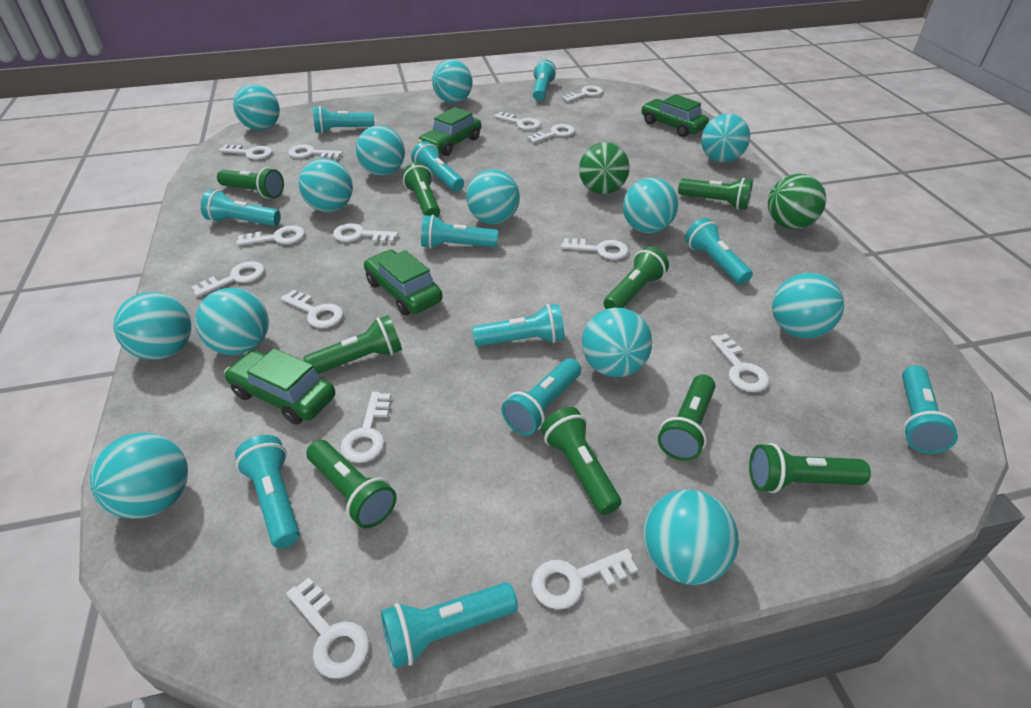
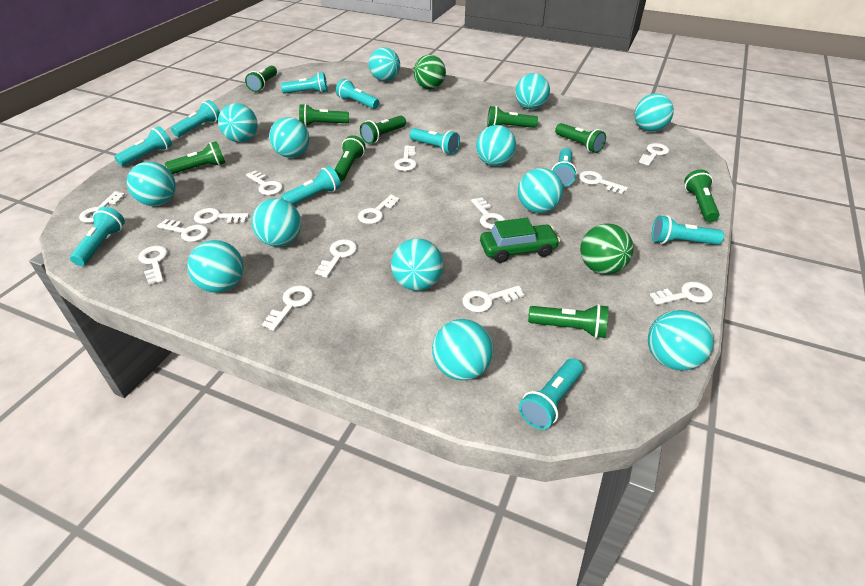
green car: [224,348,335,425] [364,250,443,315] [418,107,481,156] [641,94,709,137] = 4 -> [480,218,560,263] = 1
turquoise flashlight: [201,190,281,226] [235,435,300,548] [313,106,374,134] [381,582,518,669] [411,141,464,192] [421,215,498,249] [472,304,565,347] [502,358,581,435] [533,59,556,101] [685,218,753,285] [902,365,958,453] = 11 -> [70,207,125,266] [114,126,172,166] [171,100,220,137] [281,72,328,94] [281,166,341,205] [336,79,379,109] [410,128,460,154] [519,358,583,429] [552,148,577,187] [652,215,724,245] = 10

